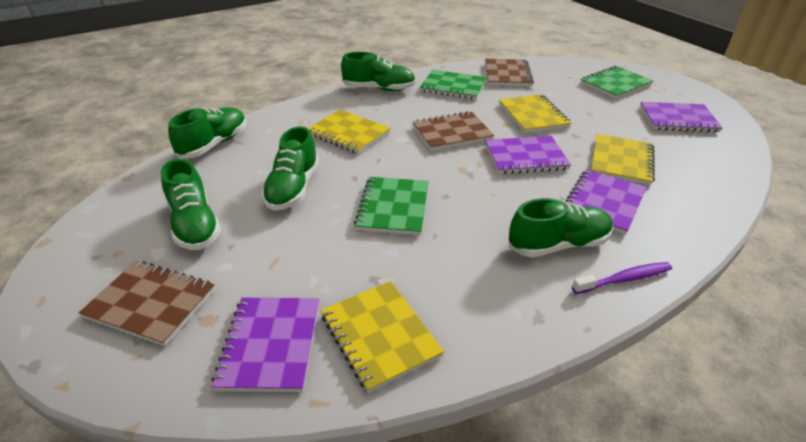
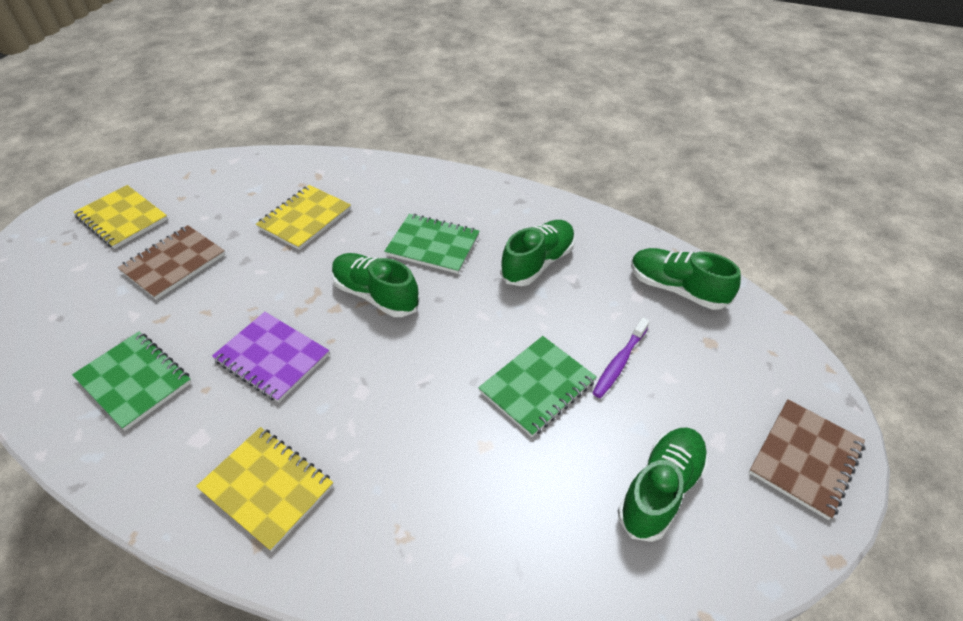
brown notebook: [79,260,215,346] [412,111,494,151] [485,59,534,86] = 3 -> [118,225,225,300] [749,399,865,520] = 2
green shoe: [161,159,221,250] [168,107,246,158] [261,126,319,211] [341,52,416,91] [509,198,613,257] = 5 -> [331,253,420,317] [500,220,575,286] [618,428,708,542] [631,248,741,310] = 4
purple notebook: [211,298,319,392] [485,136,571,174] [565,169,647,235] [640,102,723,133] = 4 -> [212,312,329,402] = 1
yellow notebook: [308,110,391,154] [321,281,444,393] [499,94,571,133] [591,134,655,185] = 4 -> [74,185,168,249] [196,427,333,551] [256,185,351,250] = 3

